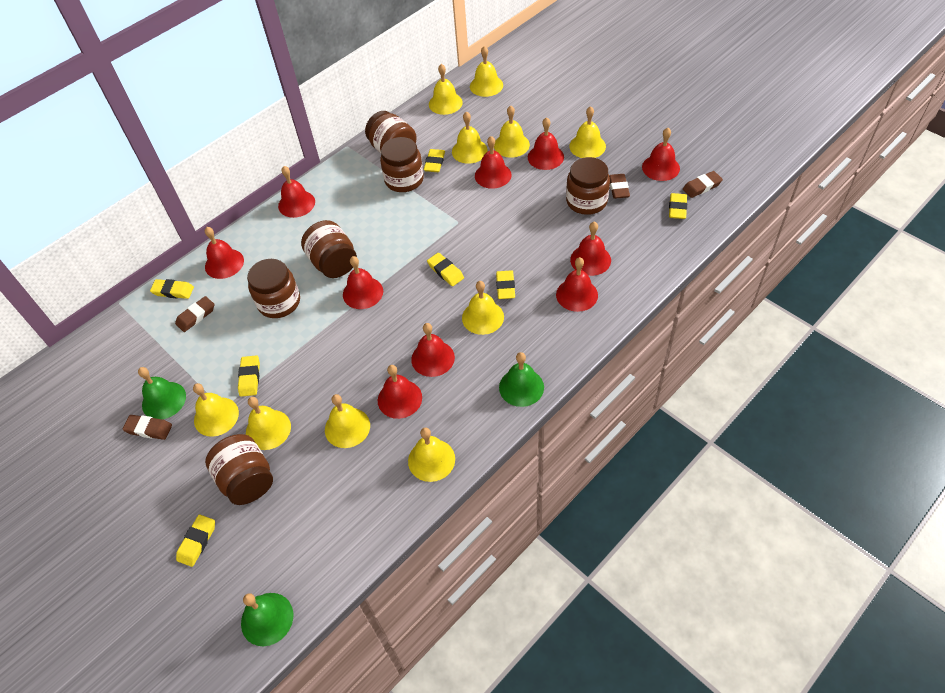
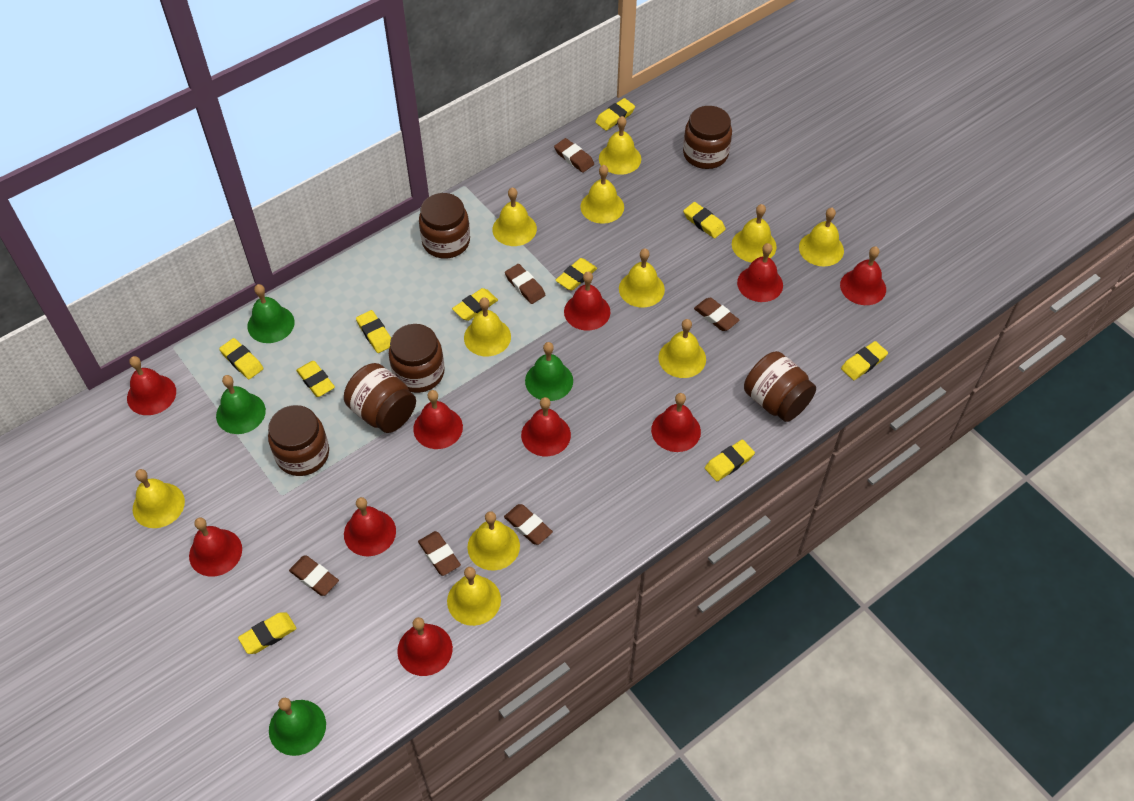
brown eraser: [122,415,172,440] [175,296,214,332] [609,174,630,199] [683,171,723,198] = 4 -> [289,556,339,596] [418,531,461,576] [504,504,553,545] [505,264,545,304] [554,138,594,173] [694,298,740,331] = 6
green bell: [138,367,186,419] [241,593,293,646] [499,352,544,407] = 3 -> [216,375,266,434] [247,284,295,343] [269,698,326,756] [525,342,573,401] = 4
yellow bell: [193,383,239,437] [246,397,291,450] [325,394,370,448] [408,427,455,482] [429,64,463,115] [452,112,488,164] [462,281,504,335] [470,46,503,97] [494,105,530,158] [569,106,606,158] = 10 -> [133,469,185,528] [447,567,501,626] [464,297,511,356] [467,511,520,571] [492,187,537,246] [580,165,624,224] [599,116,641,175] [619,249,665,307] [658,319,706,378] [732,204,777,263] [799,208,844,266] = 11
yellow eraser: [150,279,194,299] [176,515,215,567] [238,355,260,397] [424,149,445,172] [427,253,464,286] [496,270,515,299] [669,193,687,219] = 7 -> [219,338,263,379] [238,612,297,654] [296,361,335,397] [356,310,391,353] [452,288,498,321] [555,258,597,291] [595,98,635,131] [683,202,726,238] [705,439,755,481] [841,341,888,380] = 10

